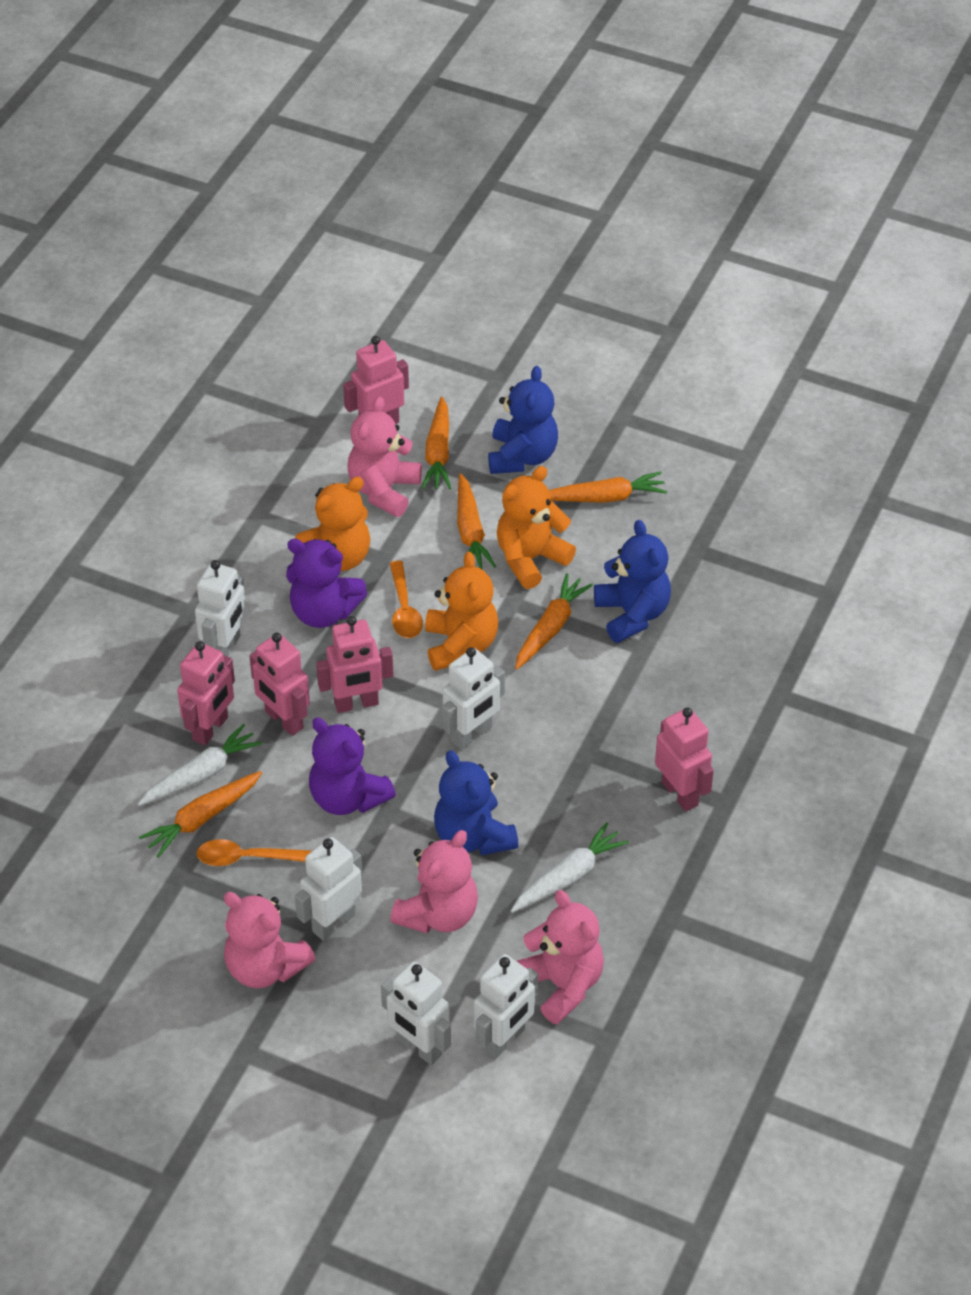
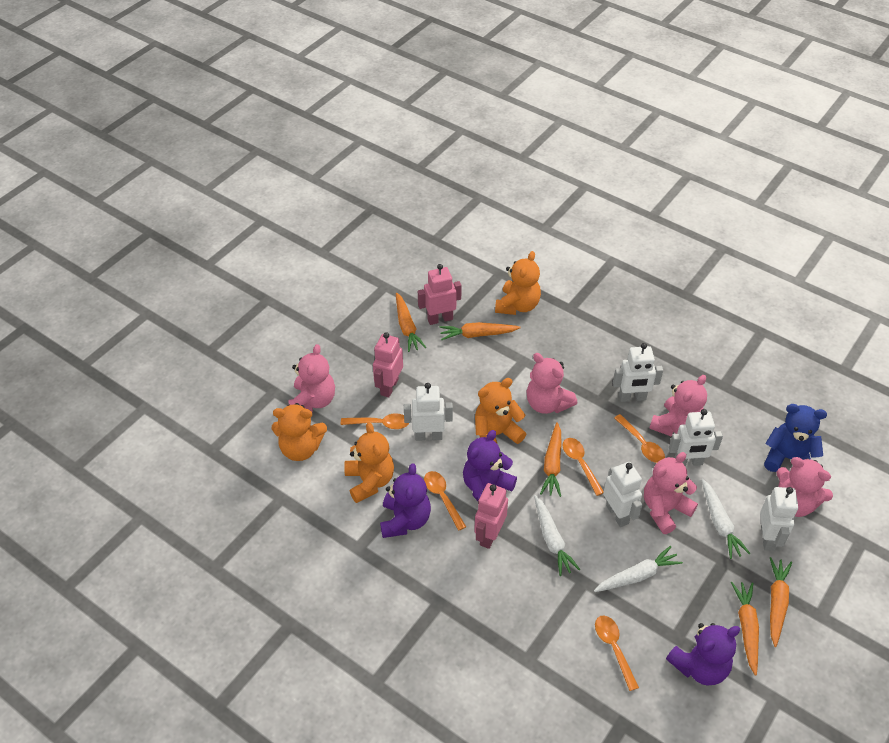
blue teddy bear: [434,750,519,856] [488,366,558,474] [594,520,671,643] = 3 -> [764,404,827,472] = 1
orange spoon: [197,839,312,866] [390,561,423,638] = 2 -> [341,413,409,429] [424,471,466,531] [563,438,604,496] [595,616,639,691] [614,414,665,463] = 5
orange teddy bear: [295,477,370,571] [425,552,498,671] [497,466,576,589] = 3 -> [272,403,327,461] [344,422,394,503] [475,378,526,444] [495,251,541,315] = 4
pink robot: [177,641,235,746] [250,633,310,736] [316,616,393,713] [343,336,409,424] [655,707,714,811] = 5 -> [373,332,403,398] [418,264,462,325] [474,483,508,549] = 3
pink teddy bear: [224,892,316,988] [348,397,422,517] [390,830,478,934] [517,890,604,1025] = 4 -> [289,344,335,412] [527,353,577,414] [644,452,698,534] [649,375,707,436] [777,457,833,517] = 5
purple teddy bear: [286,539,367,628] [309,717,396,815] = 2 -> [380,463,431,538] [463,430,517,501] [666,623,740,685] = 3
white carrot: [138,724,262,806] [511,822,629,913] = 2 -> [534,495,580,576] [594,546,683,592] [701,479,751,559] = 3

